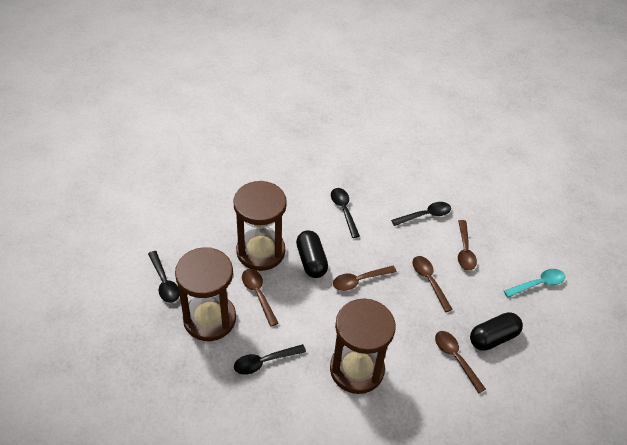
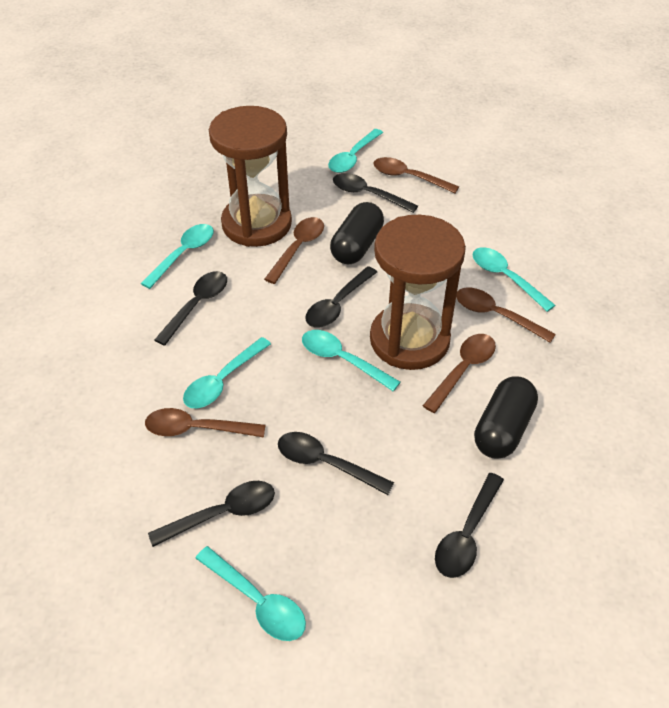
black spoon: [148,251,180,303] [234,344,306,375] [331,188,360,238] [391,202,451,226] = 4 -> [148,481,275,547] [155,271,227,346] [278,432,394,495] [305,266,377,327] [333,173,418,213] [435,473,504,578] = 6
brown hourglass: [175,247,236,341] [233,181,287,271] [330,299,396,394] = 3 -> [209,106,292,247] [370,215,466,370] = 2
turquoise spoon: [504,269,565,298] = 1 -> [140,224,214,289] [183,337,271,408] [196,546,306,641] [302,330,400,391] [328,129,383,173] [472,247,556,312] = 6

